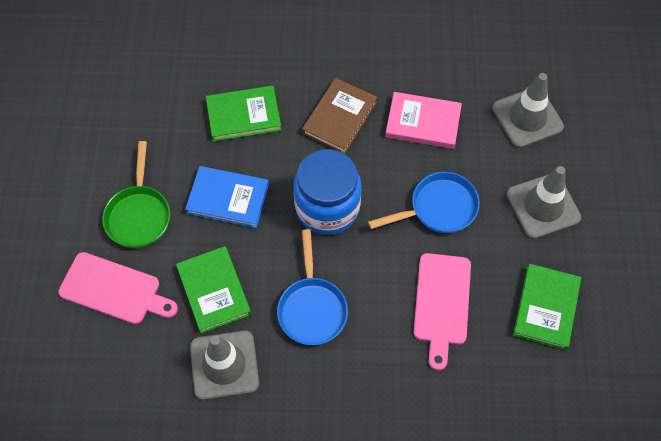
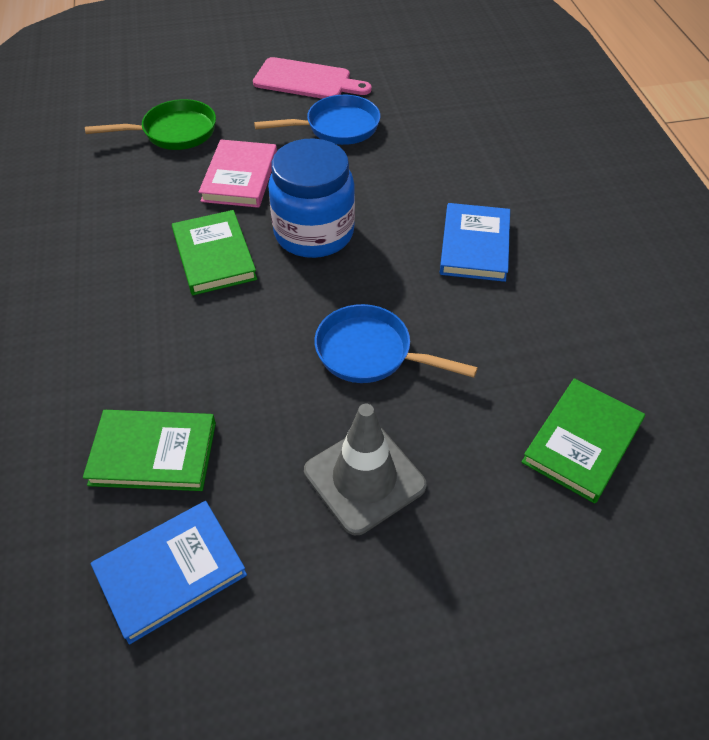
blue book: [185,166,269,228] = 1 -> [91,501,247,645] [440,203,510,282] = 2
brown book: [302,78,377,154] = 1 -> none = 0
grey traffic cone: [190,330,259,400] [492,73,564,148] [507,166,581,239] = 3 -> [304,404,427,535] = 1
pink cutting board: [58,252,178,324] [414,253,471,370] = 2 -> [253,57,372,99] = 1

